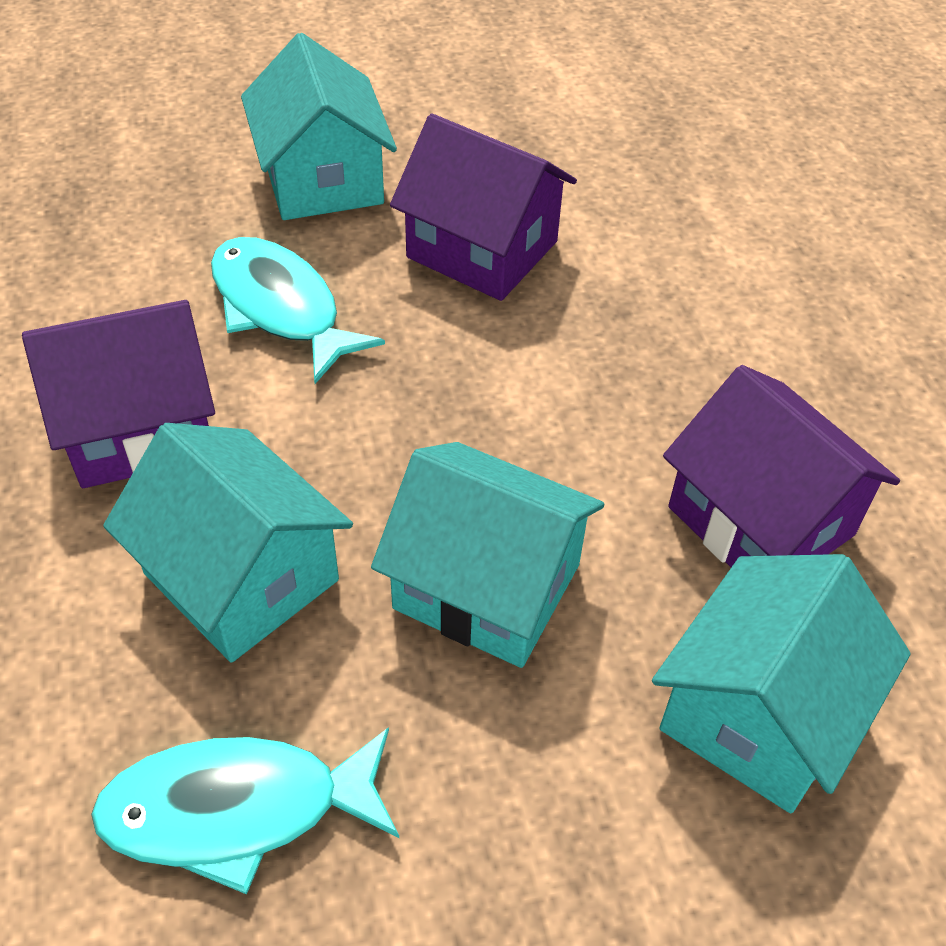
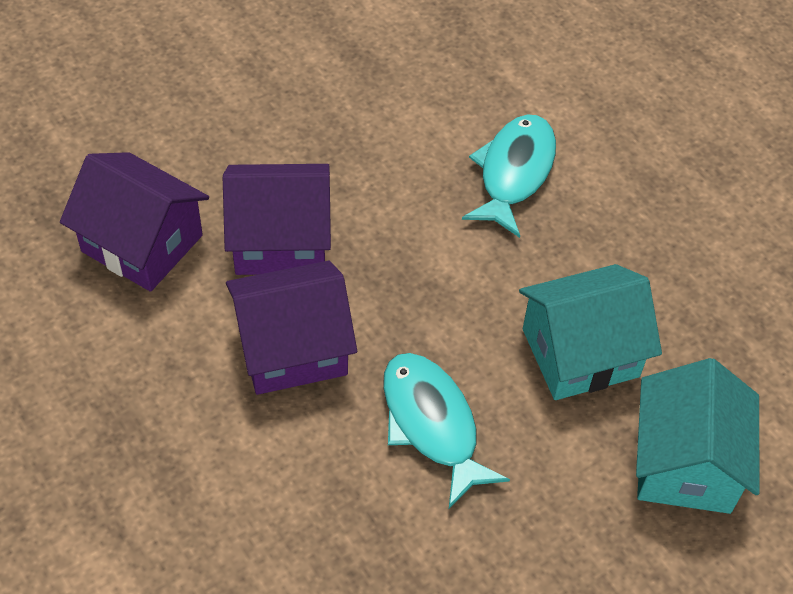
turquoise house: [103,423,353,663] [241,33,397,220] [371,442,604,668] [652,554,911,813] = 4 -> [519,264,662,400] [636,358,760,514] = 2

